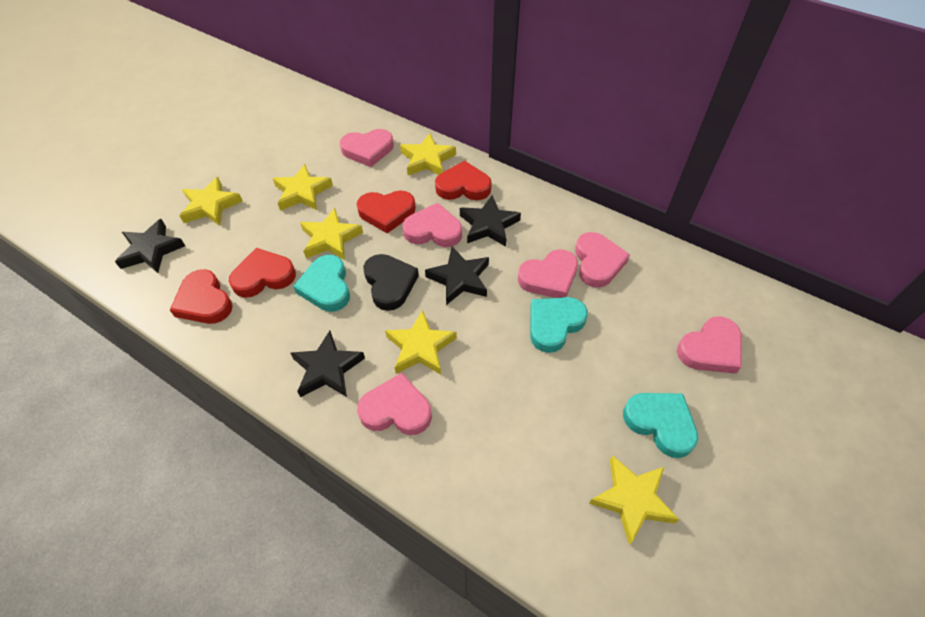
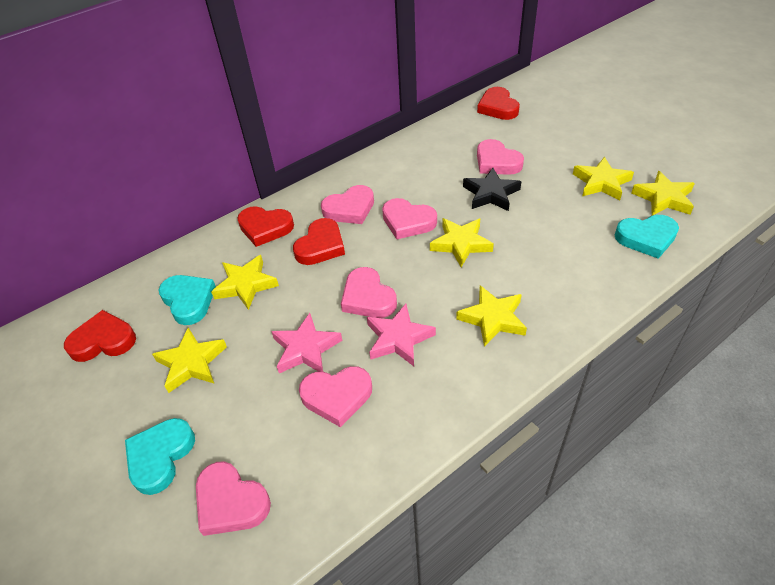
black heart: [364,254,419,311] = 1 -> none = 0
black star: [115,219,185,273] [290,331,365,397] [425,247,489,305] [460,195,521,247] = 4 -> [463,168,521,211] = 1
pink star: none = 0 -> [271,313,342,373] [367,304,436,366] = 2

